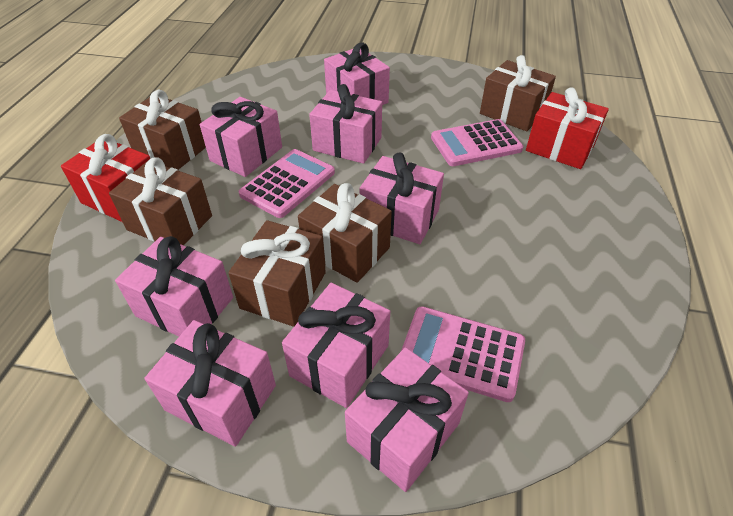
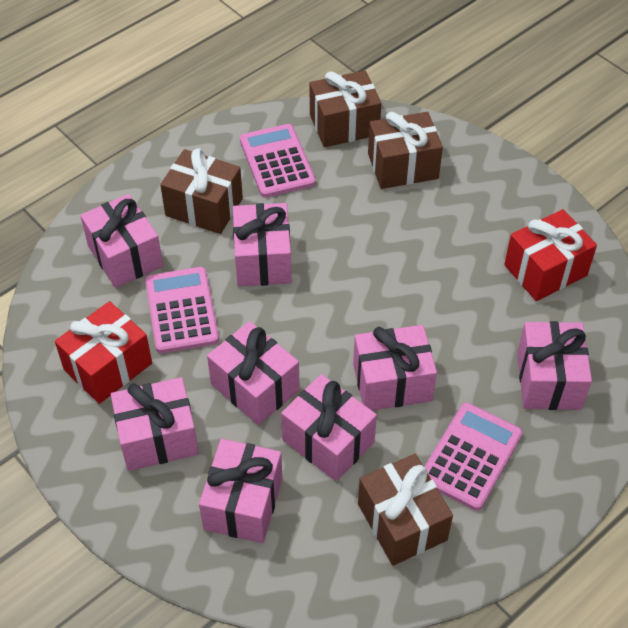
brown gift: [109,157,212,245] [119,90,206,170] [228,220,326,327] [298,183,392,283] [480,55,556,131] = 5 -> [160,148,243,234] [310,70,382,147] [358,454,453,566] [368,112,443,189] = 4

